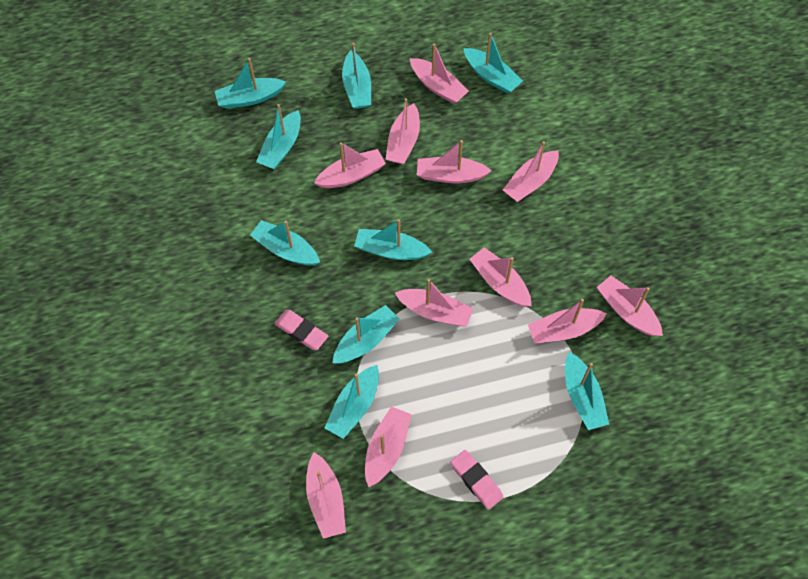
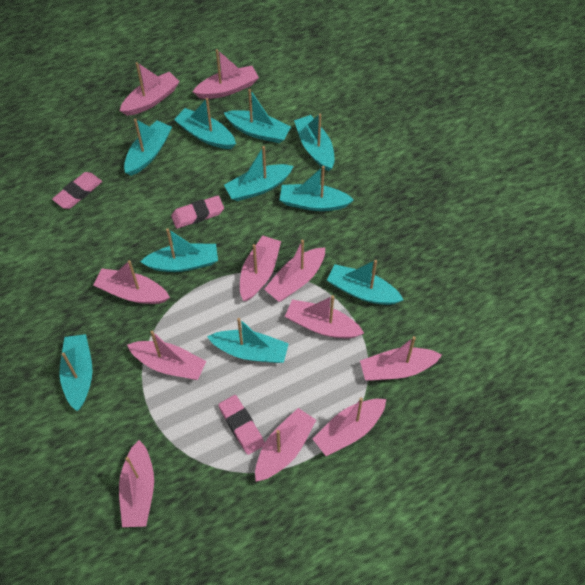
pink eraser: [274,310,328,350] [450,450,503,510] = 2 -> [52,172,102,209] [171,196,224,229] [218,395,265,455] = 3
turquoise boat: [215,58,286,109] [250,220,320,266] [256,104,301,169] [325,365,379,439] [333,305,400,363] [342,43,371,109] [354,219,432,260] [464,33,523,93] [565,352,609,430] = 9 -> [59,334,93,411] [124,119,172,176] [140,228,218,272] [174,98,236,149] [207,318,289,363] [224,89,291,143] [224,146,294,201] [280,166,354,211] [294,114,335,171] [327,260,404,305] = 10

